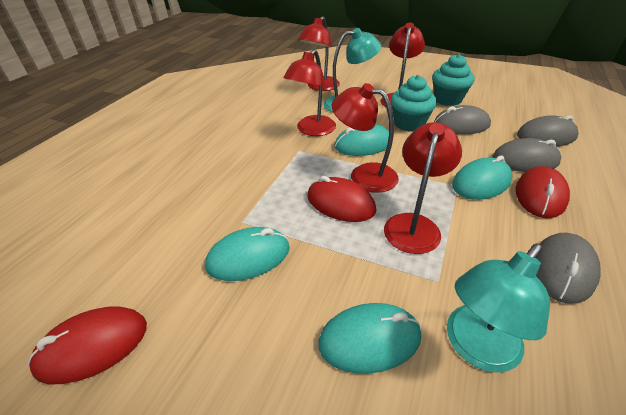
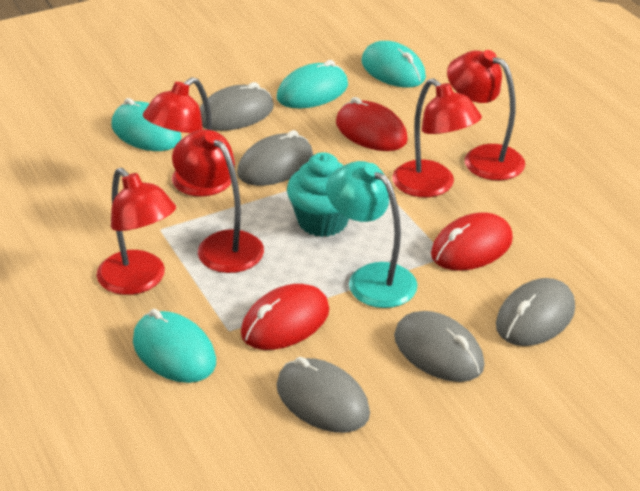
grey mouse: [434,105,491,134] [492,138,561,172] [517,115,579,146] [536,233,601,304] = 4 -> [200,82,274,131] [237,130,313,186] [277,357,370,433] [394,311,485,382] [496,278,575,346] = 5
turquoise cupcake: [391,75,437,132] [432,54,474,106] = 2 -> [287,152,349,237] = 1
turquoise lamp: [323,28,381,112] [447,243,550,373] = 2 -> [326,161,418,308] = 1

